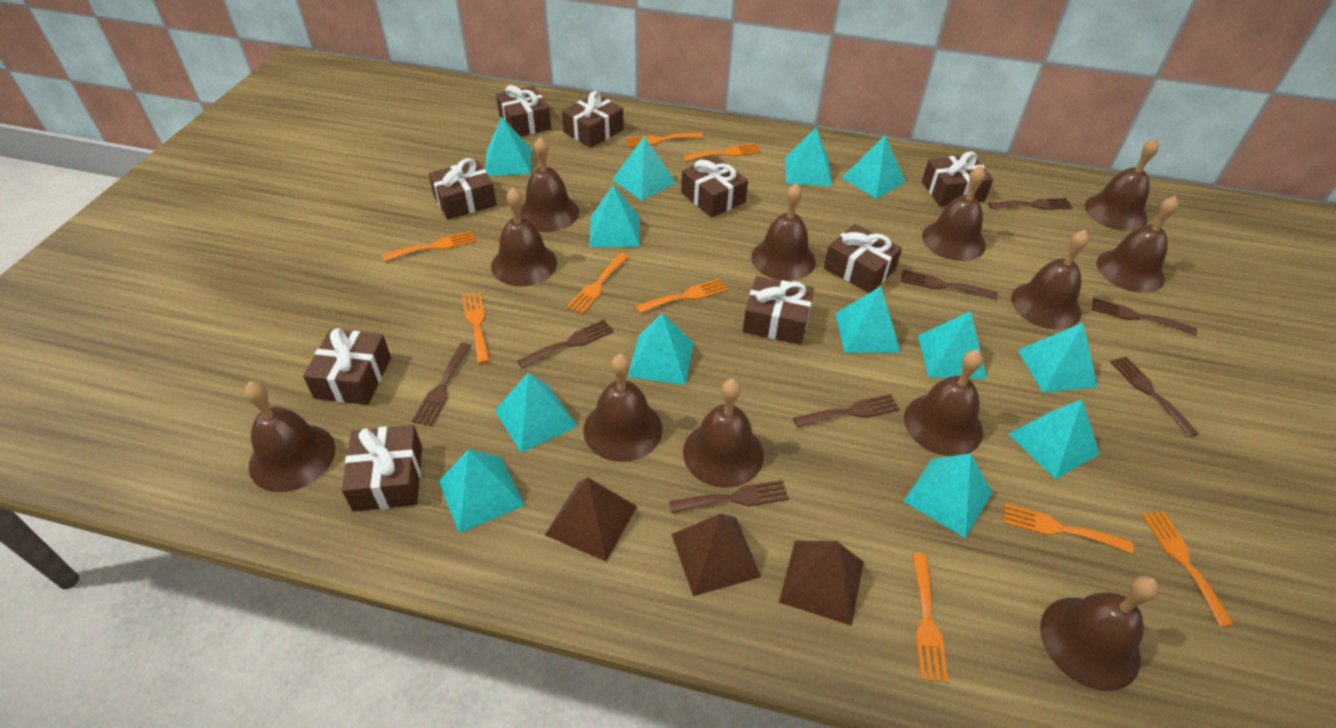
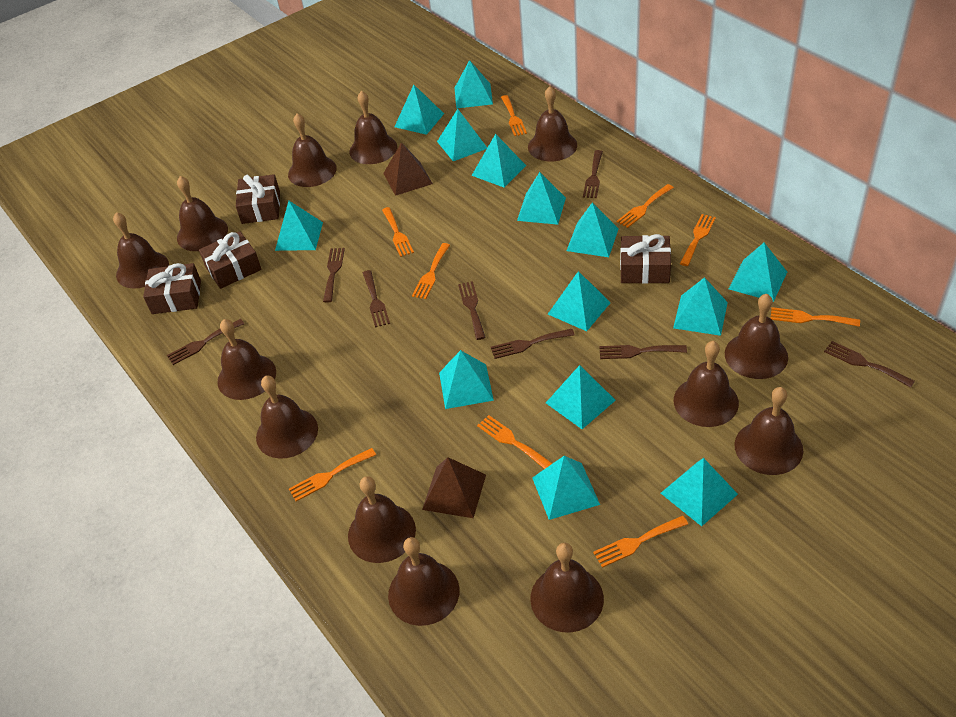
brown bell: [244,381,335,492] [491,187,557,287] [520,137,579,232] [583,353,662,462] [683,379,764,488] [751,183,816,281] [904,350,983,456] [922,165,986,261] [1011,230,1089,330] [1040,576,1159,691] [1085,139,1159,231] [1097,196,1179,293] = 12 -> [113,212,169,288] [177,176,228,251] [217,319,276,400] [256,376,318,459] [288,113,337,187] [348,476,416,563] [349,91,397,164] [388,537,460,626] [528,86,577,161] [530,543,604,632] [674,341,739,427] [725,294,788,379] [734,387,803,475] = 13
brown gift: [303,328,391,405] [342,425,422,512] [429,158,497,220] [496,85,551,137] [562,91,624,148] [681,156,748,218] [743,276,814,345] [824,224,902,293] [922,152,993,206] = 9 -> [143,263,201,314] [199,231,262,289] [236,174,280,224] [620,234,671,284] = 4
brown pyramid: [545,477,637,562] [671,513,761,596] [779,541,864,626] = 3 -> [383,142,433,196] [422,457,486,518] = 2
turquoise pyramid: [438,449,524,533] [485,117,531,176] [495,373,577,453] [589,185,640,247] [612,136,676,201] [628,313,694,385] [785,128,832,186] [835,287,901,353] [842,136,906,199] [903,453,992,538] [918,311,987,379] [1009,400,1100,479] [1018,323,1098,393] = 13 -> [275,201,323,251] [394,85,444,135] [437,109,487,161] [439,350,494,409] [455,60,493,109] [471,134,526,188] [517,172,566,225] [532,456,600,520] [546,365,616,429] [548,271,611,331] [566,202,619,257] [661,458,738,526] [673,277,728,336] [729,243,787,302] = 14

